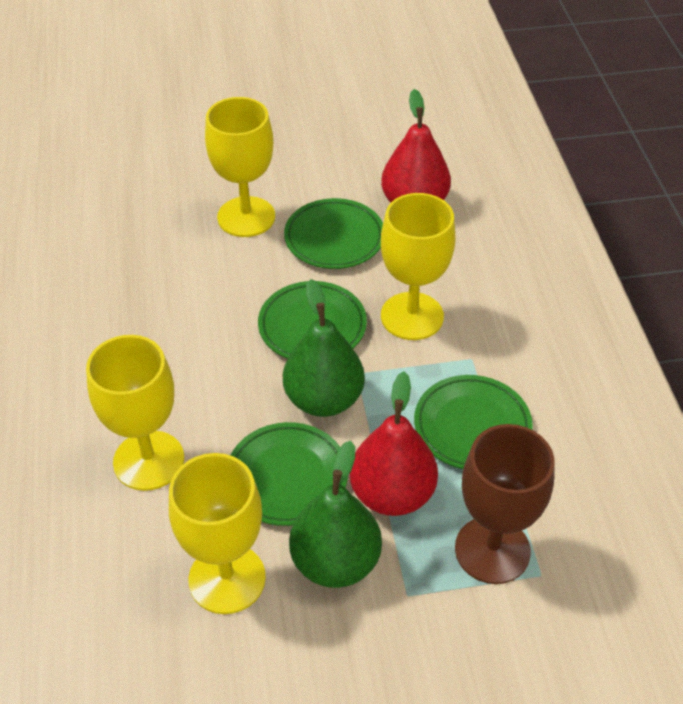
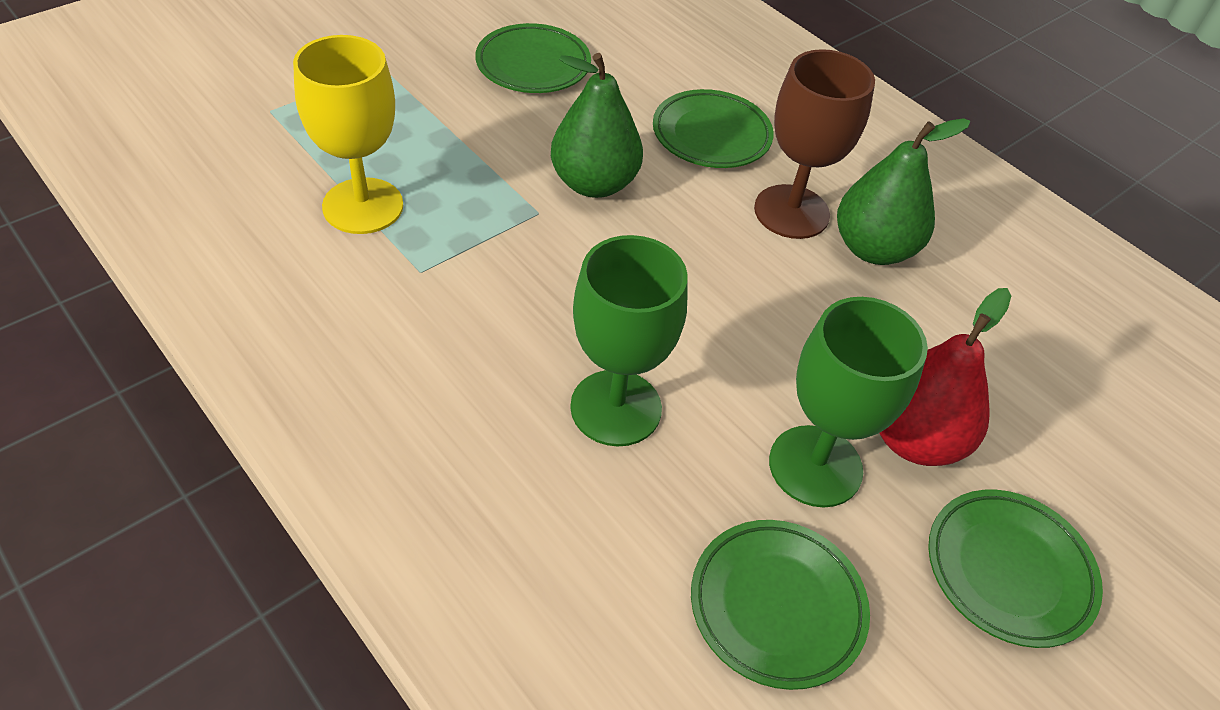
green goblet: none = 0 -> [570,235,688,446] [769,297,928,508] = 2
red pear: [350,372,438,516] [381,89,451,203] = 2 -> [879,288,1011,466] = 1
yellow goblet: [86,335,184,491] [169,453,266,614] [205,97,275,237] [381,193,456,340] = 4 -> [293,35,403,234] = 1

